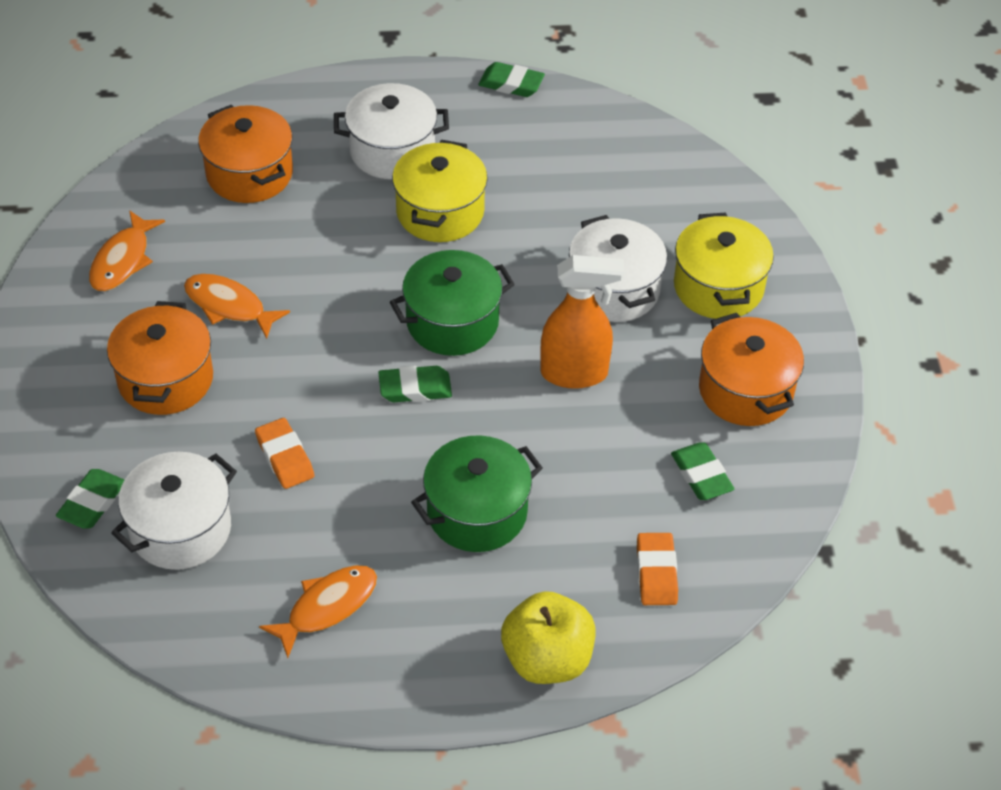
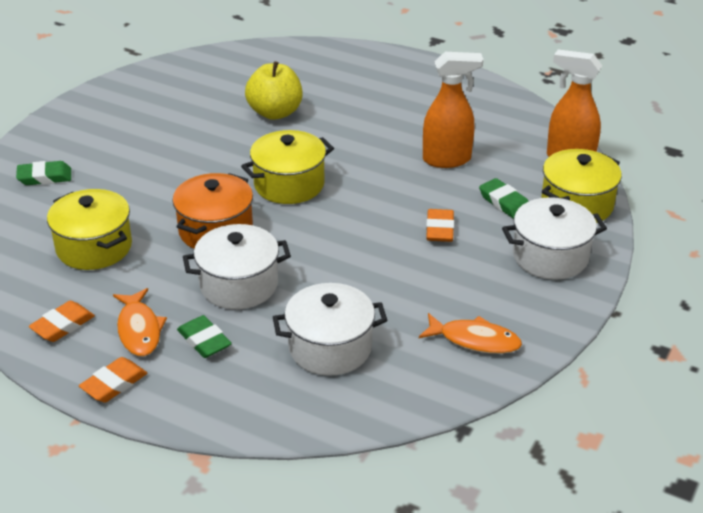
green eraser: [56,469,124,529] [378,366,452,402] [479,62,545,97] [671,442,734,500] = 4 -> [16,161,71,185] [177,315,232,358] [479,178,529,219] = 3
green pot: [390,250,515,356] [411,435,543,552] = 2 -> none = 0
orange eraser: [255,418,314,489] [637,533,678,605] = 2 -> [29,301,95,342] [79,357,147,402] [426,209,454,242] = 3
orange fish: [89,210,165,291] [184,274,290,339] [259,565,377,658] = 3 -> [113,288,167,356] [419,313,522,354] = 2
orange pot: [107,301,213,415] [198,105,293,203] [699,313,804,426] = 3 -> [172,173,253,249] = 1
orange spray bottle: [540,255,624,389] = 1 -> [423,52,483,168] [547,50,602,157] = 2
yellow pot: [392,140,488,242] [674,212,774,319] = 2 -> [47,189,132,270] [241,130,334,204] [541,149,622,223] = 3

